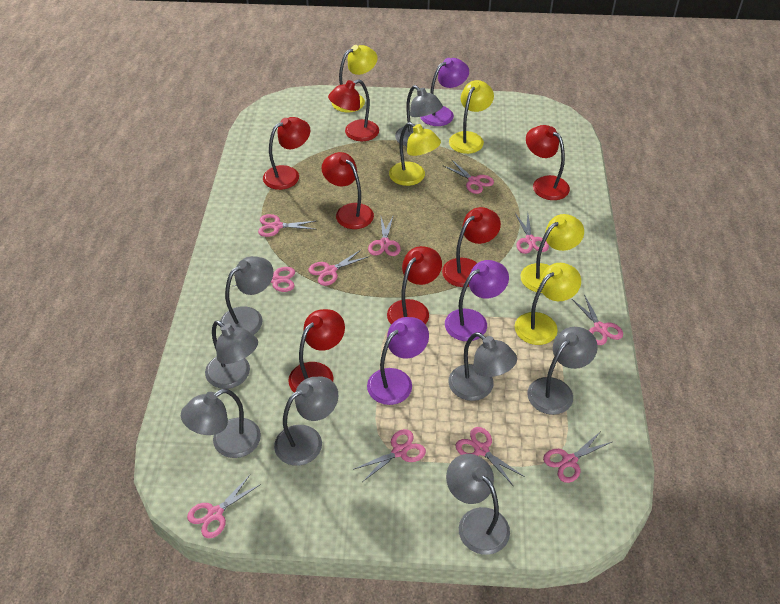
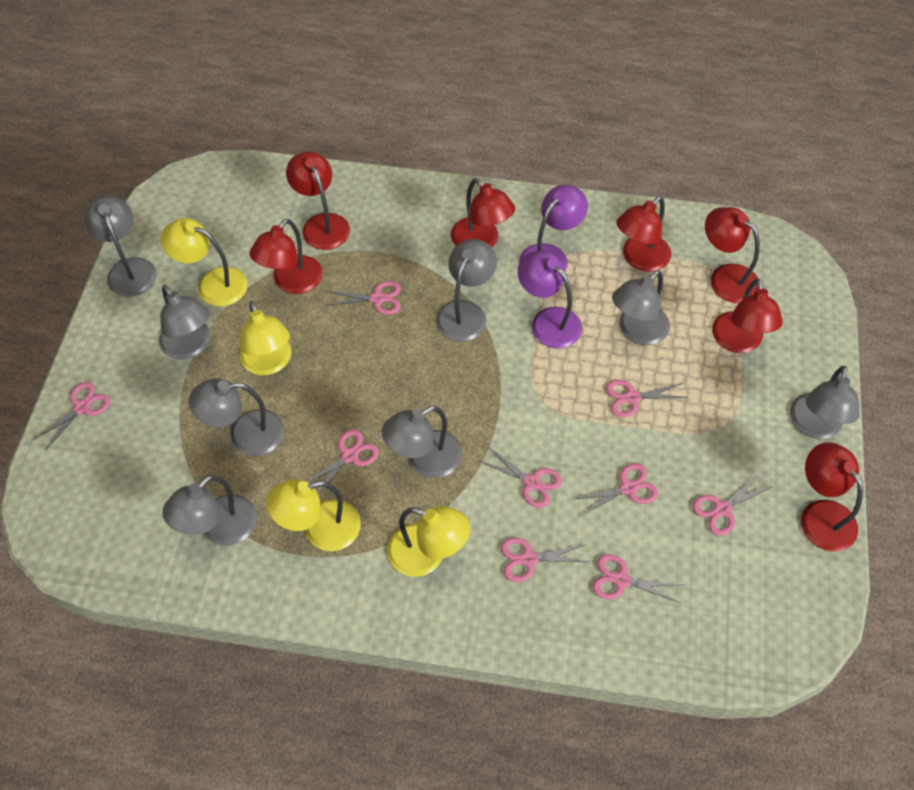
pink scissors: [187,475,261,538] [234,267,295,292] [258,214,317,237] [308,249,368,286] [354,429,426,482] [368,216,401,256] [443,159,494,194] [456,427,525,485] [515,213,549,254] [543,431,612,483] [572,294,623,345] = 11 -> [33,382,111,449] [306,429,379,493] [325,281,401,315] [479,447,562,508] [501,538,588,582] [572,463,658,516] [592,554,681,603] [606,380,688,418] [692,474,773,536] = 9
purple lamp: [367,317,429,405] [420,58,469,126] [445,260,509,341] = 3 -> [518,251,582,348] [519,185,588,272] = 2
yellow lamp: [332,45,378,112] [389,122,441,186] [449,80,494,154] [515,263,581,345] [520,214,584,293] = 5 -> [161,218,248,306] [240,301,291,375] [266,479,361,551] [387,506,470,577] = 4

